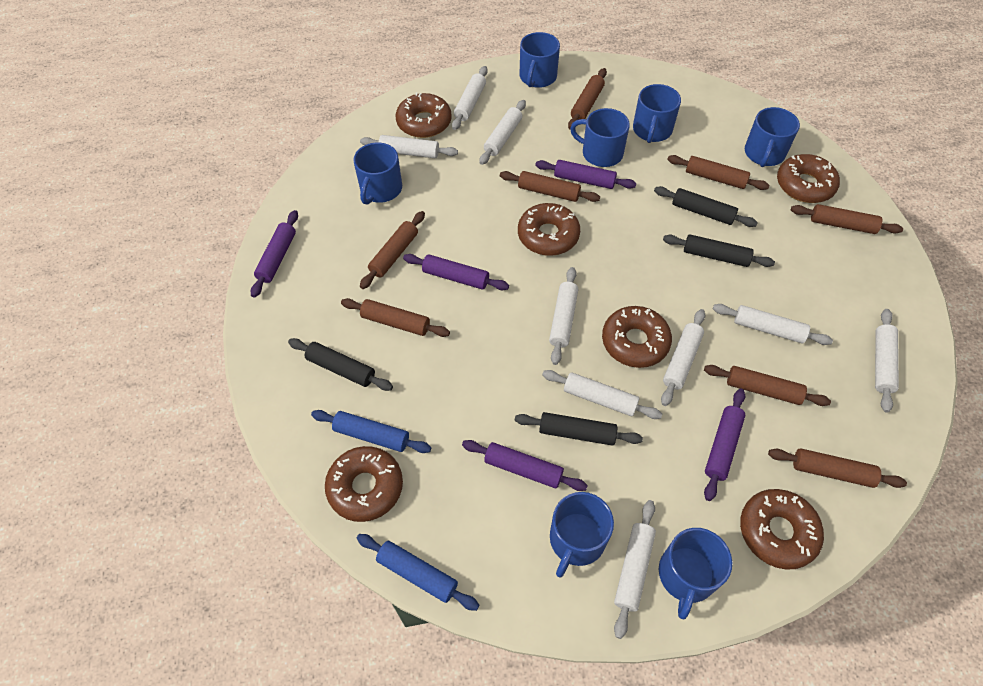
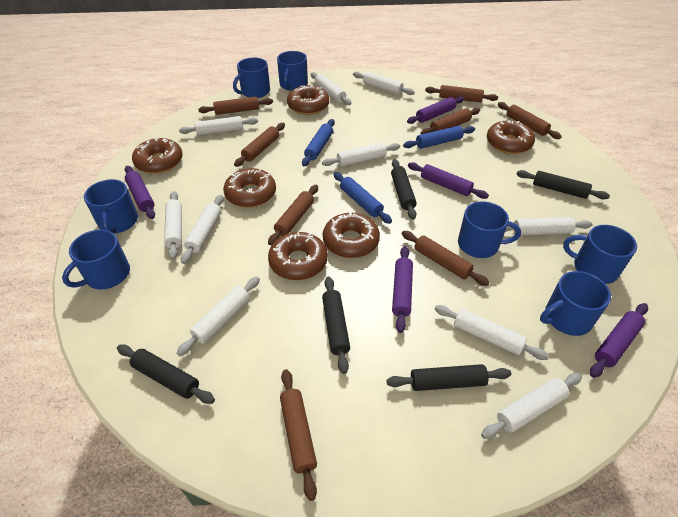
black rolling pin: [288,338,393,391] [515,412,643,446] [654,186,758,227] [663,234,775,267] = 4 -> [117,344,215,404] [322,276,350,374] [386,364,511,391] [391,159,417,220] [517,170,610,199] = 5
blue rolling pin: [311,410,431,453] [357,534,479,611] = 2 -> [302,119,335,166] [333,172,392,224] [403,126,475,149] = 3
white rolling pin: [360,135,458,158] [452,66,488,130] [480,100,526,165] [542,370,662,419] [549,267,578,365] [614,500,656,639] [661,309,706,406] [713,304,833,345] [875,309,899,413] = 9 -> [164,191,182,260] [176,277,260,356] [179,116,258,135] [181,195,224,264] [311,72,352,105] [322,143,400,166] [353,72,415,95] [435,305,549,360] [481,373,582,439] [505,217,593,235] = 10

